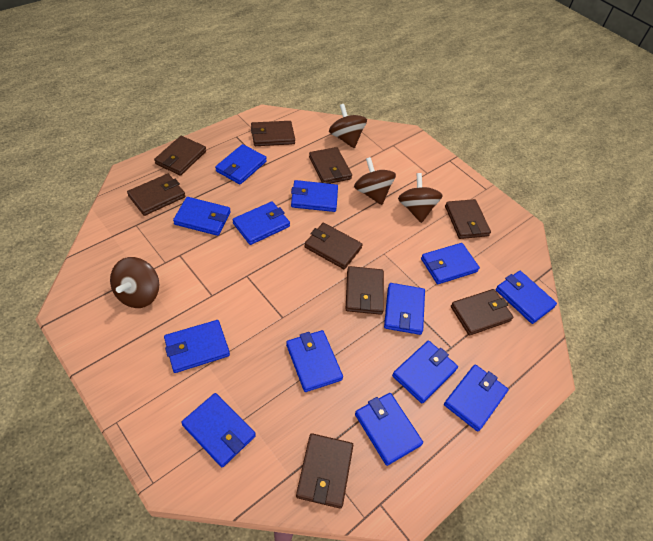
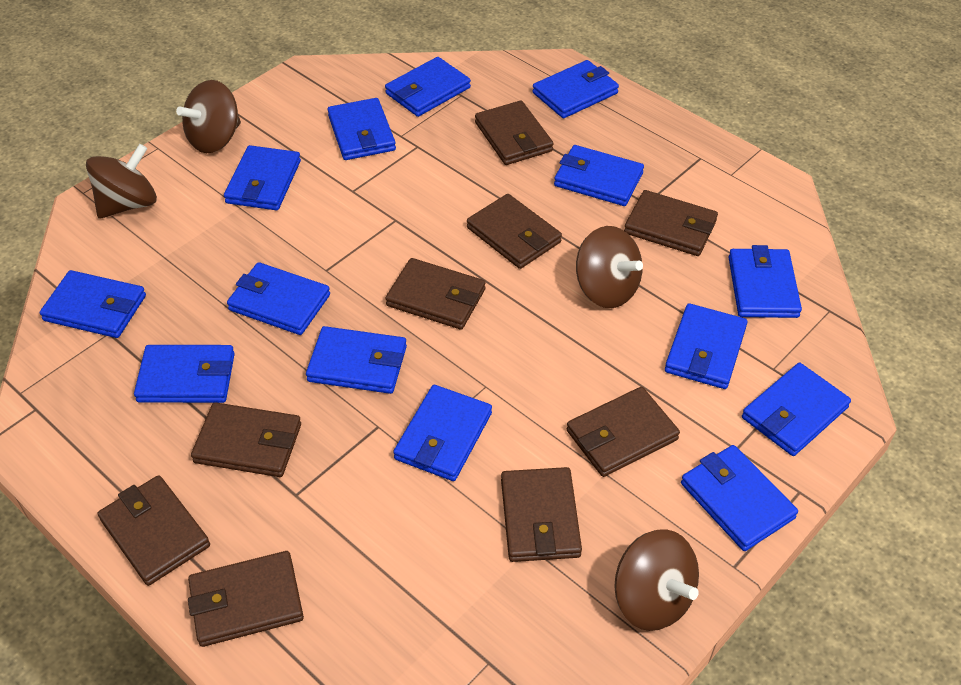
blue wallet: [164,320,230,373] [173,197,231,236] [181,393,256,467] [215,144,267,185] [233,202,290,245] [286,330,343,392] [291,180,338,212] [355,393,423,466] [384,283,425,335] [392,341,458,403] [421,243,480,284] [444,364,509,432] [496,271,557,324] = 13 -> [40,270,146,338] [134,345,235,403] [224,145,301,210] [227,262,330,335] [306,326,407,394] [327,98,396,160] [385,57,471,117] [393,385,492,481] [532,60,619,118] [554,145,644,206] [665,303,748,389] [681,445,798,551] [729,245,802,318] [742,363,851,456] = 14

